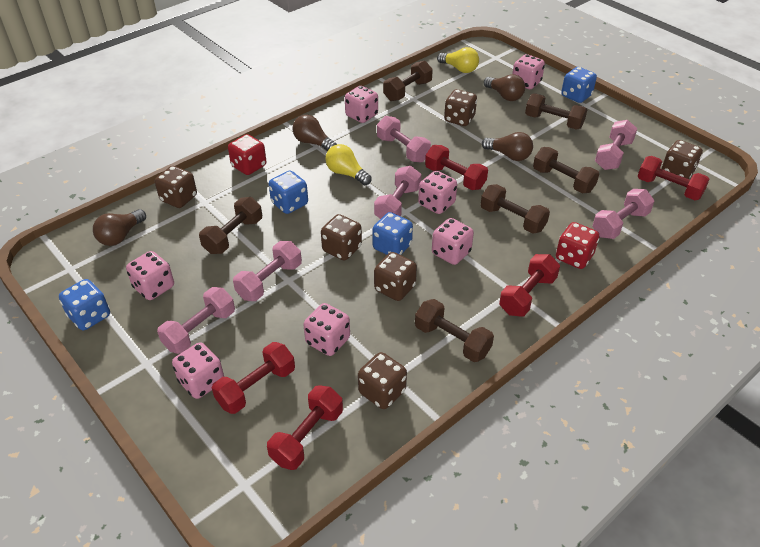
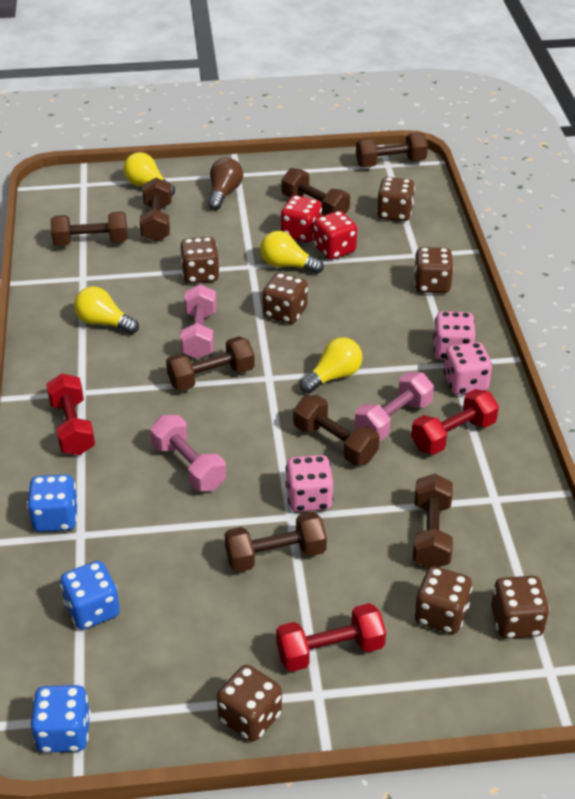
blue dice: [59,279,110,330] [269,171,308,214] [372,212,413,255] [561,67,597,103] = 4 -> [27,474,78,532] [31,685,91,753] [60,561,120,629] = 3
brown dice: [155,166,197,208] [321,214,362,261] [358,352,407,409] [374,252,417,301] [444,89,477,126] [662,140,703,179] = 6 -> [180,237,220,284] [217,665,282,742] [263,273,308,324] [377,177,415,221] [414,247,454,293] [414,566,472,634] [491,576,550,639] = 7
brown dumbbell: [199,197,262,254] [383,61,433,101] [415,299,494,362] [481,184,550,234] [525,93,587,130] [533,147,599,193] = 6 -> [51,212,128,246] [140,178,172,242] [166,336,255,391] [225,512,327,572] [281,168,350,215] [293,395,379,465] [356,133,428,167] [413,474,453,568] = 8
brown light bulb: [93,209,146,246] [293,115,337,151] [482,132,533,161] [484,74,525,101] = 4 -> [208,158,243,210] = 1
pink dice: [126,251,174,300] [172,342,224,399] [303,303,350,356] [345,86,378,123] [418,171,457,214] [432,218,474,265] [512,54,545,89] = 7 -> [286,455,333,512] [433,311,475,360] [443,342,492,395] = 3
pink dumbbell: [157,287,235,354] [233,241,302,301] [374,166,421,219] [377,116,431,162] [593,189,654,239] [595,120,637,170] = 6 -> [150,415,226,491] [180,284,216,359] [354,372,434,441] = 3
red dumbbell: [212,342,295,414] [267,385,343,470] [425,145,488,190] [499,254,560,316] [638,156,710,200] = 5 -> [46,373,95,455] [276,603,386,672] [411,389,499,455] = 3
yellow light bulb: [325,144,372,185] [437,47,479,73] = 2 -> [74,286,139,334] [123,152,175,196] [260,231,324,274] [300,337,363,393] = 4

